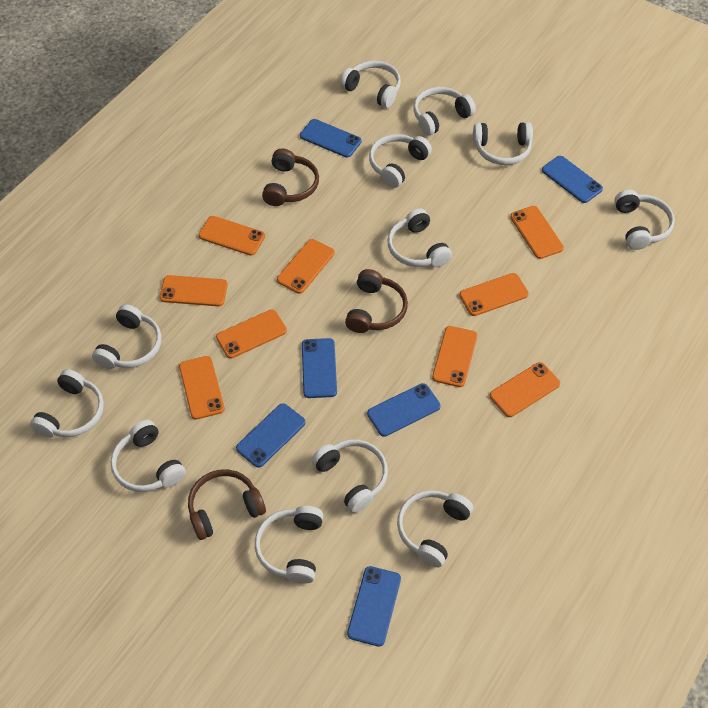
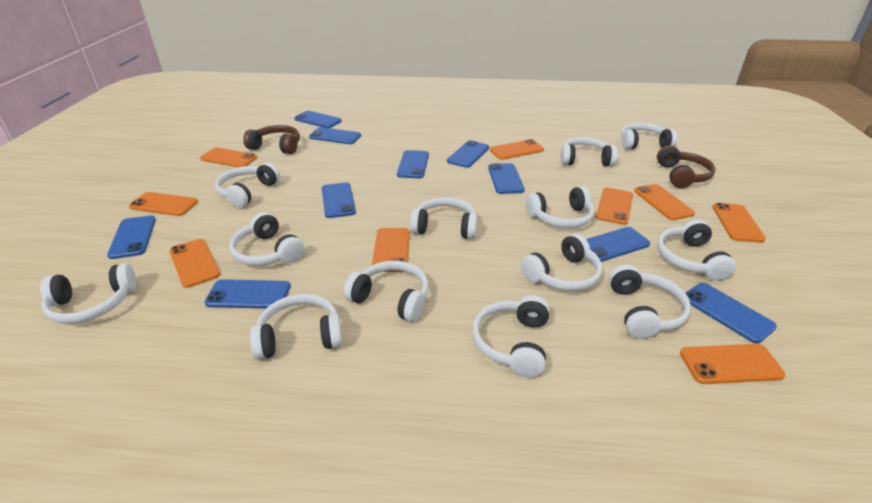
blue phone: [236,403,305,468] [300,119,361,158] [302,338,337,398] [347,566,401,647] [367,383,440,437] [542,156,603,203] = 6 -> [107,216,156,259] [205,279,290,309] [294,111,342,128] [309,127,361,144] [322,182,356,218] [397,150,429,178] [447,140,489,168] [488,163,525,194] [586,227,650,262] [685,283,777,344] = 10
brown headphones: [188,469,266,540] [262,149,319,206] [345,269,408,333] = 3 -> [243,125,300,154] [657,145,715,188] = 2
white headphones: [30,369,104,437] [92,304,162,369] [111,420,186,492] [255,506,323,584] [312,439,388,513] [340,61,401,108] [369,134,432,188] [387,208,452,267] [397,490,473,567] [413,87,476,136] [473,122,533,165] [614,190,675,250] = 12 -> [40,263,136,324] [215,162,280,208] [229,212,305,266] [250,294,342,360] [344,261,429,322] [410,197,478,239] [473,295,550,377] [521,234,602,291] [526,186,595,228] [561,137,618,167] [609,265,691,339] [621,123,678,150] [657,219,736,281] = 13

